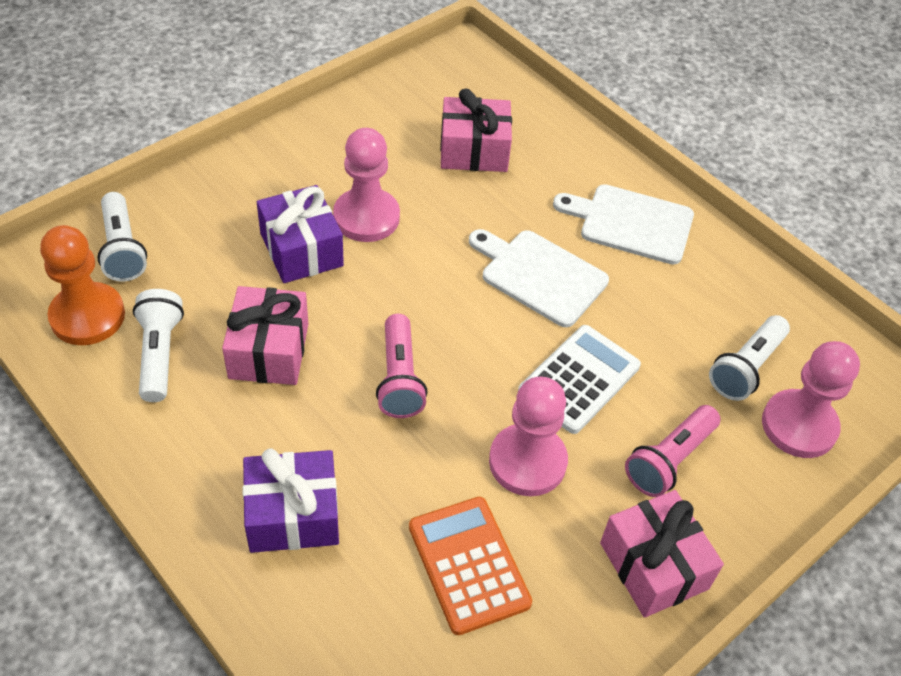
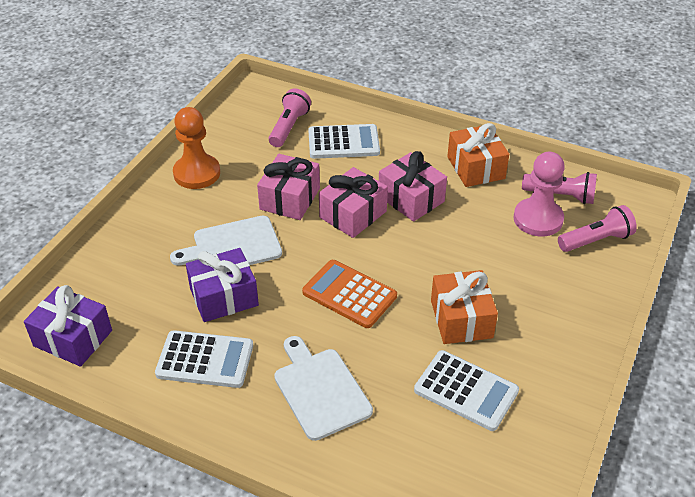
orange gift: none = 0 -> [431,270,498,344] [447,123,509,187] = 2
pink flashlight: [376,314,428,418] [625,405,720,497] = 2 -> [269,88,311,147] [522,172,597,204] [558,205,637,252] = 3
pink pawn: [333,128,400,242] [489,376,568,496] [762,341,860,458] = 3 -> [514,152,565,237] = 1
white calculator: [518,325,641,434] = 1 -> [155,330,253,388] [308,124,380,159] [414,350,519,431] = 3
white flashlight: [97,192,147,282] [133,289,184,402] [709,315,790,401] = 3 -> none = 0

